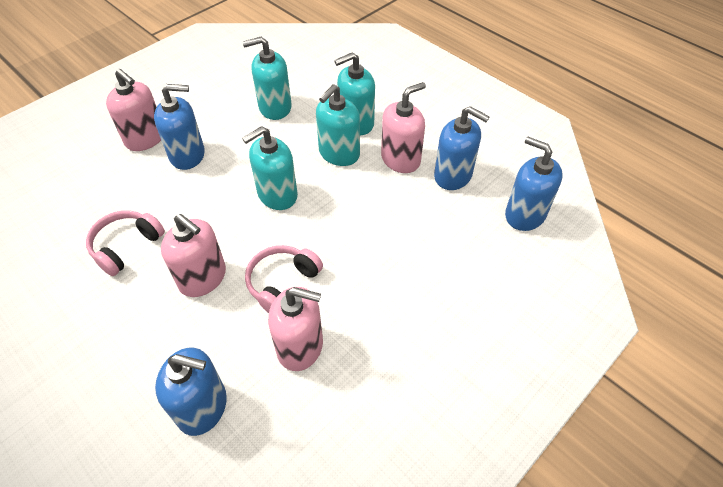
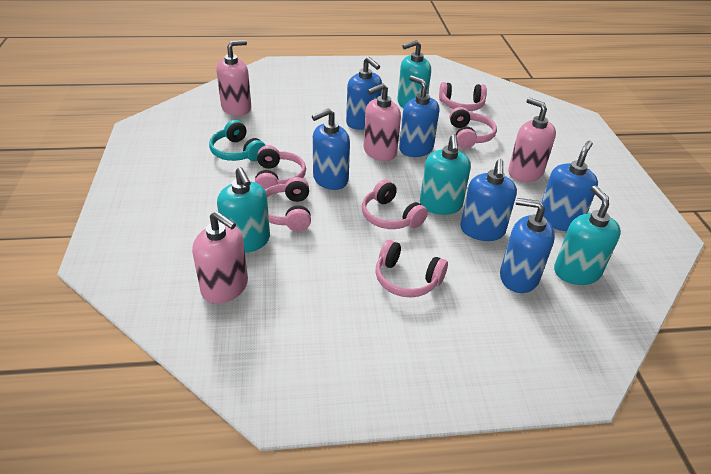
blue soap dispenser: [154,84,205,170] [155,347,227,436] [434,106,490,190] [505,137,563,231] = 4 -> [312,108,350,190] [346,57,382,130] [399,75,439,157] [460,159,517,241] [500,198,555,293] [541,141,598,231] = 6
pink headphones: [86,210,165,276] [245,245,323,313] = 2 -> [255,145,306,189] [265,177,311,231] [362,180,428,229] [375,240,448,297] [439,82,487,111] [450,107,497,149] = 6
turquoise headphones: none = 0 -> [209,120,266,161] = 1

